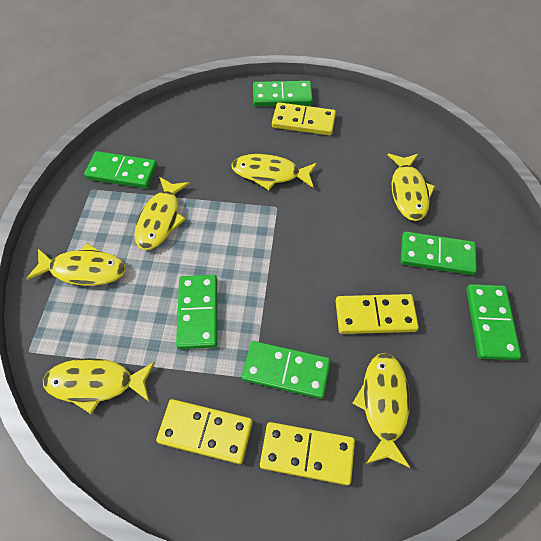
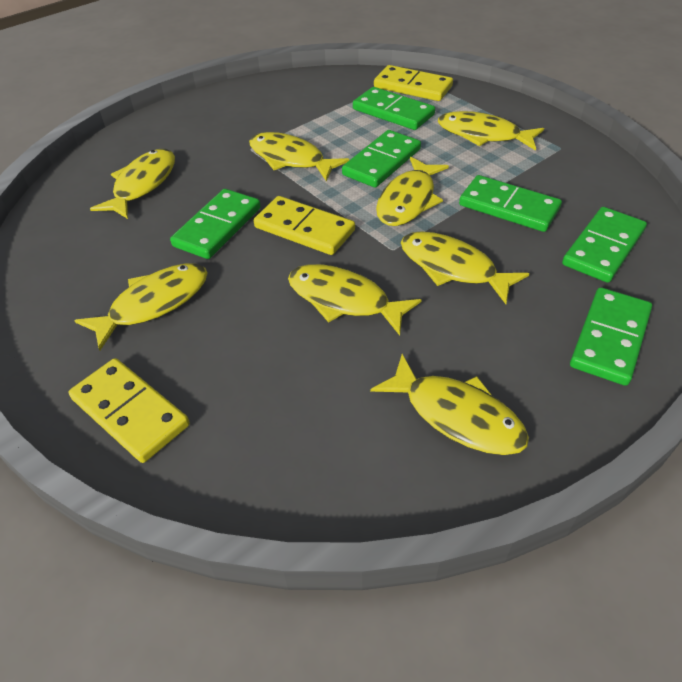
yellow domino: [156,399,253,464] [260,422,355,485] [272,102,336,135] [336,294,419,334] = 4 -> [69,358,190,463] [254,196,355,255] [374,65,453,101] = 3
yellow fish: [26,243,126,286] [43,358,155,414] [134,177,190,250] [231,154,317,190] [352,353,410,468] [387,154,435,221] = 6 -> [74,263,208,351] [90,149,175,219] [249,132,349,181] [288,264,422,335] [370,354,529,455] [376,157,449,226] [401,231,529,304] [438,111,544,151] = 8

